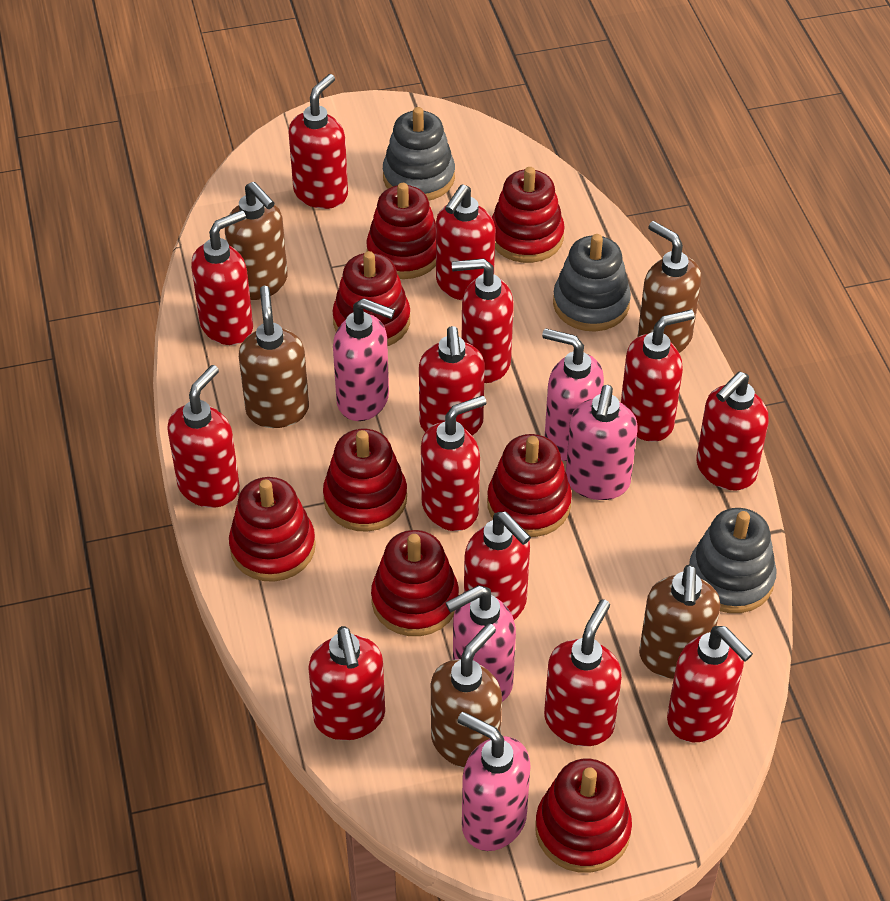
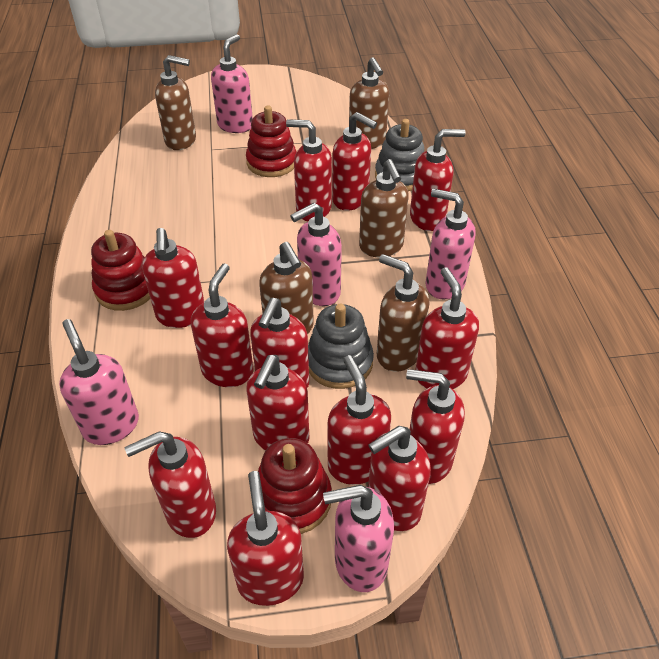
grey stacking toy: [383,107,455,201] [553,234,631,331] [689,508,777,613] = 3 -> [308,304,374,389] [375,119,424,191] = 2
red stacking toy: [229,477,316,582] [323,429,407,532] [332,251,410,346] [366,183,436,279] [371,530,459,636] [487,434,572,537] [492,167,565,263] [535,759,632,873] = 8 -> [91,230,150,311] [246,106,297,177] [258,438,332,534] = 3

